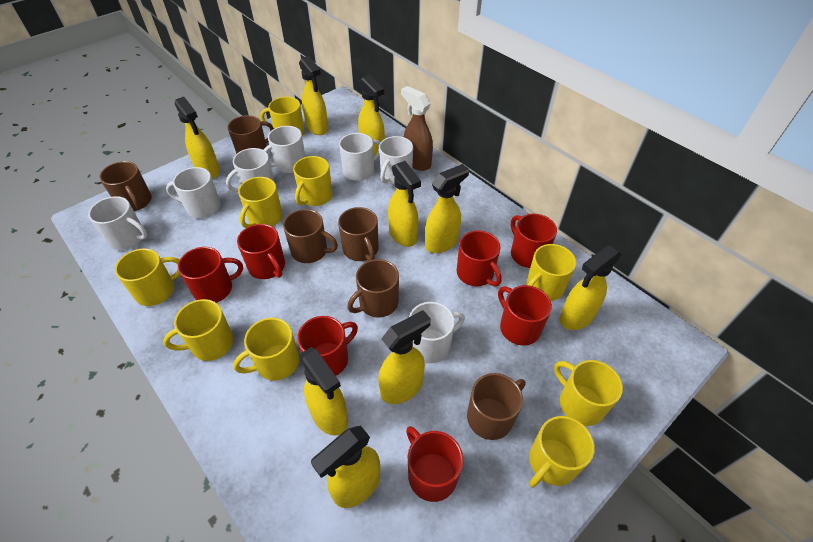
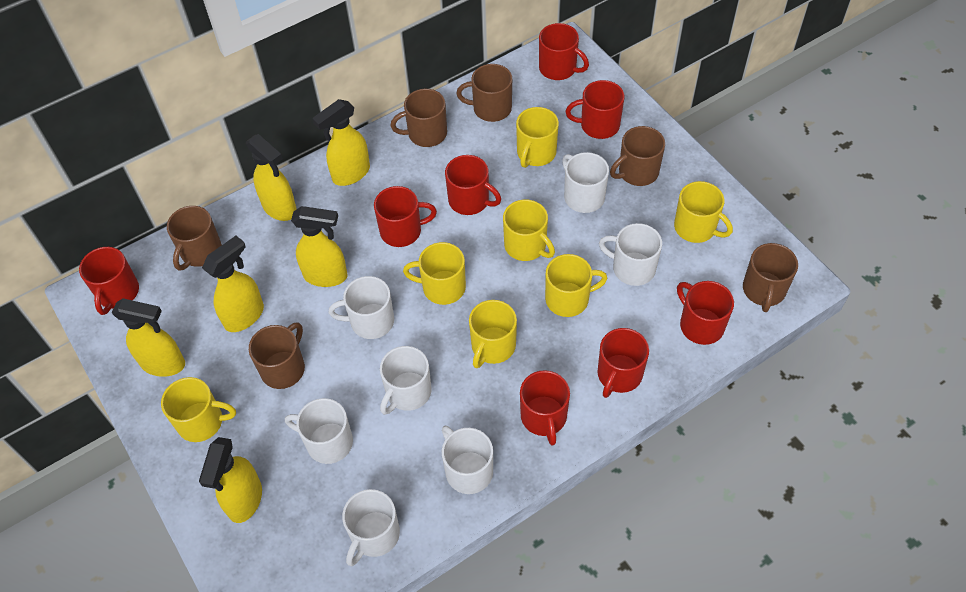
brown spray bottle: [401,86,433,171] = 1 -> none = 0
red mug: [178,247,243,303] [237,224,285,279] [297,316,358,376] [406,426,463,502] [457,231,502,286] [498,285,552,346] [511,214,557,268] = 7 -> [79,247,139,315] [374,186,437,247] [445,155,501,215] [520,370,570,446] [539,23,589,80] [566,80,624,139] [597,328,649,398] [677,281,734,345] = 8
yellow mug: [115,248,180,306] [163,299,234,361] [233,318,299,381] [238,177,283,228] [260,97,305,136] [293,156,333,206] [526,244,576,301] [529,416,595,488] [554,360,623,426] = 9 -> [161,377,236,442] [403,242,466,305] [469,300,517,368] [503,199,555,261] [516,107,559,168] [545,254,608,317] [674,181,733,243] = 7
yellow spray bottle: [175,97,220,179] [299,56,328,135] [299,347,348,436] [311,426,380,508] [358,75,385,156] [378,310,431,404] [388,161,421,247] [425,164,469,253] [560,245,622,330] = 9 -> [112,298,185,377] [199,437,262,523] [202,236,264,332] [246,134,297,221] [291,206,347,287] [312,99,370,186] = 6

